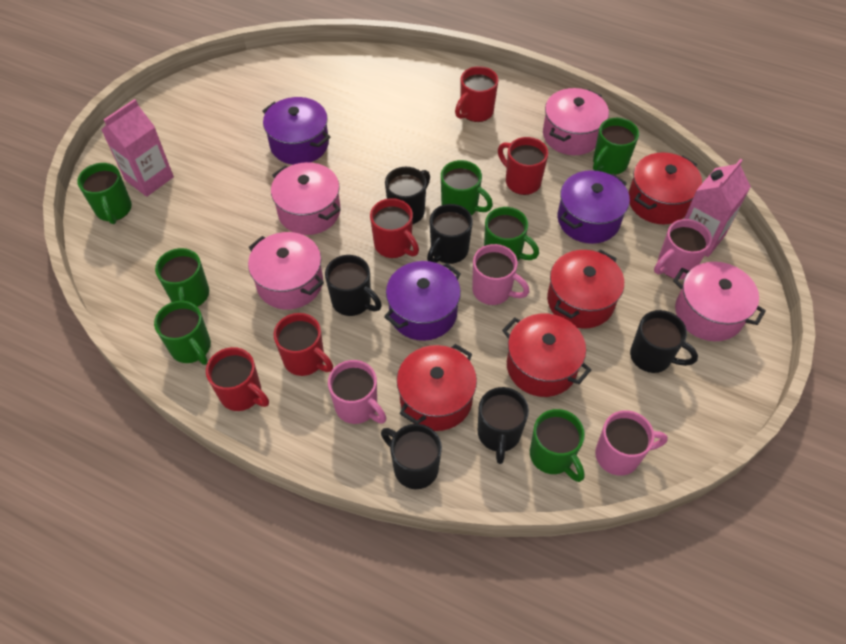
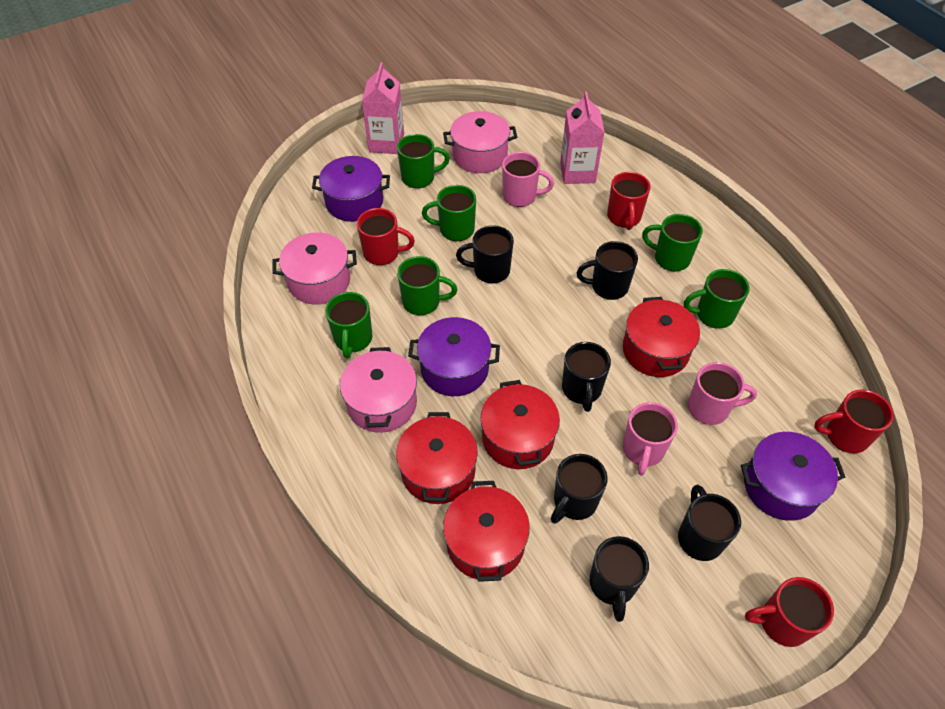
green mug: [77,163,132,224] [154,301,211,365] [155,248,209,307] [441,160,493,215] [484,207,539,262] [530,409,585,482] [593,118,639,175] = 7 -> [325,292,372,358] [397,134,450,188] [397,256,457,315] [422,185,476,241] [642,214,703,271] [684,269,750,329] = 6
pink mug: [328,360,386,424] [472,244,529,305] [595,410,668,476] [654,219,712,279] = 4 -> [502,152,554,207] [623,402,678,476] [688,362,757,425] = 3
pink pot: [248,232,324,310] [271,162,341,235] [543,88,609,155] [673,262,766,341] = 4 -> [272,232,357,305] [340,347,417,433] [443,111,517,173] = 3
red mug: [206,347,269,411] [274,313,333,376] [370,198,419,258] [455,66,498,122] [498,137,548,195] = 5 -> [357,208,415,265] [607,172,651,230] [745,577,834,647] [814,389,894,454] = 4

